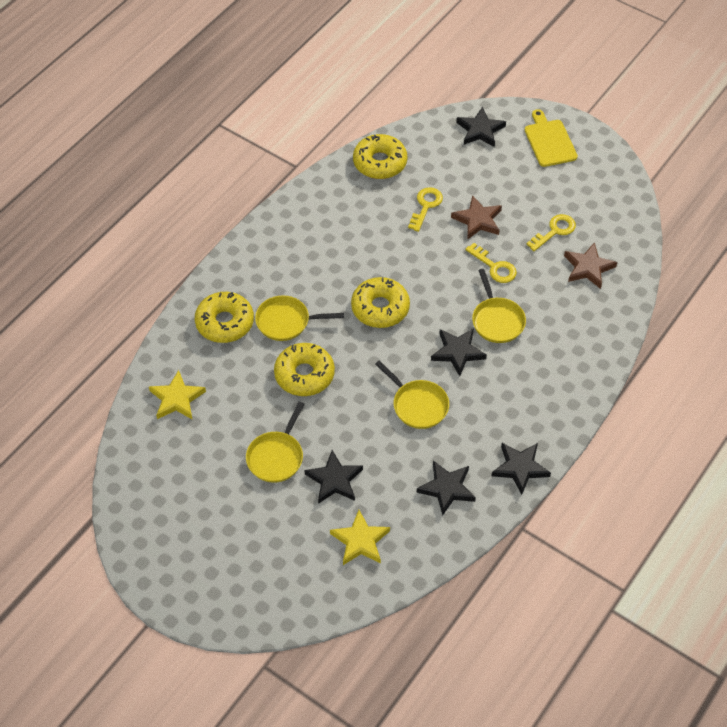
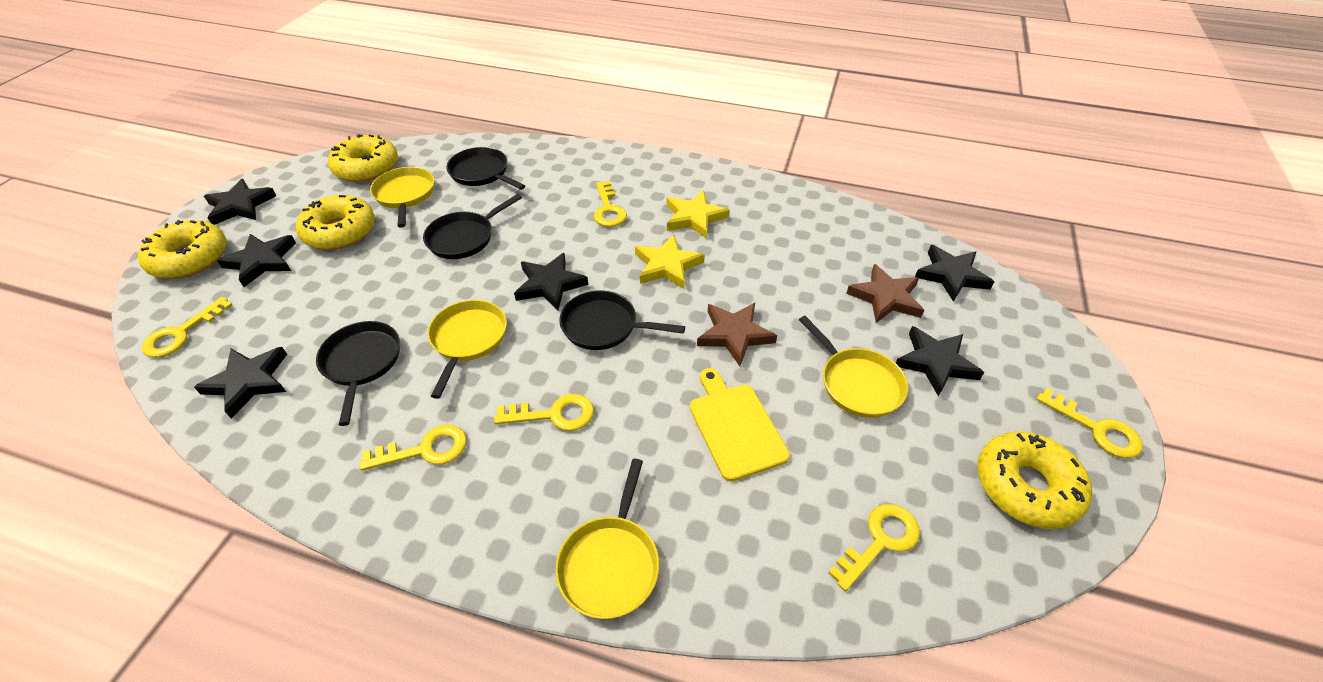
black pan: none = 0 -> [316,321,400,426] [423,194,522,259] [446,147,525,190] [559,290,685,350] = 4
black star: [304,450,363,504] [417,461,476,515] [431,328,487,376] [456,107,506,147] [492,443,551,495] = 5 -> [194,347,287,418] [204,179,276,225] [217,234,296,287] [514,253,588,310] [896,326,984,397] [915,245,994,302] = 6
yellow key: [408,187,443,232] [465,243,517,283] [526,214,576,251] = 3 -> [142,297,233,358] [360,425,467,471] [494,394,594,431] [594,181,627,227] [828,504,920,591] [1036,388,1143,458] = 6

